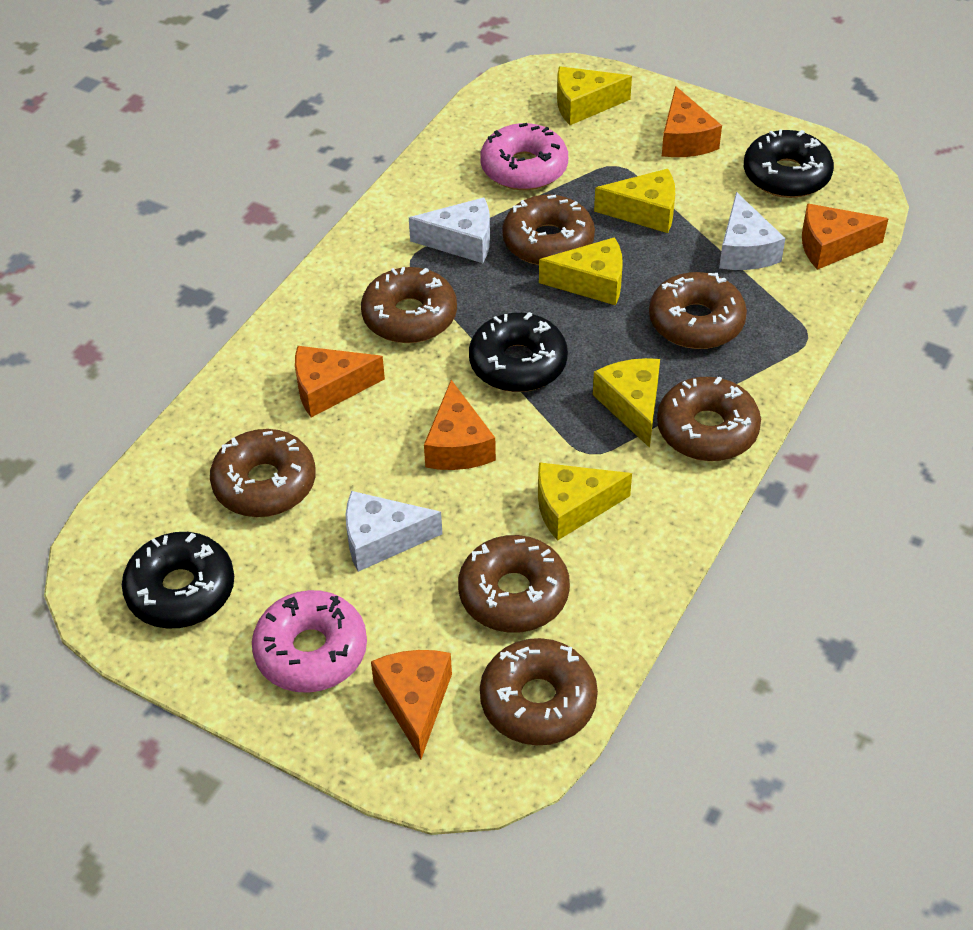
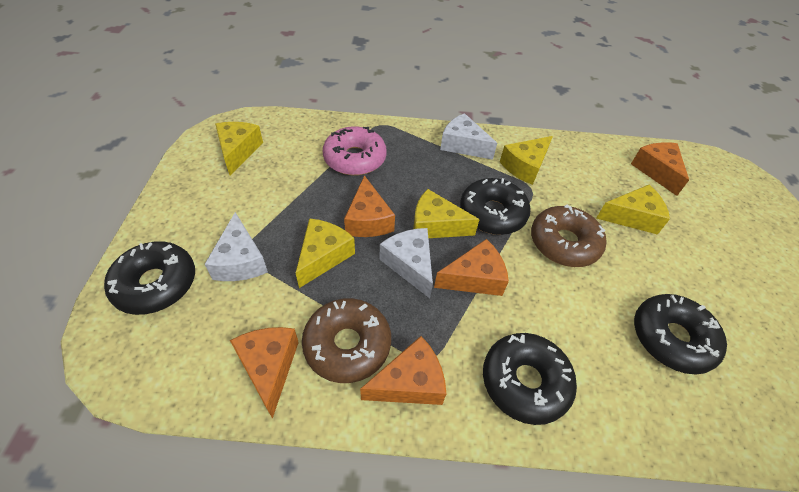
black donut: [122,532,234,629] [469,312,568,392] [744,129,834,198] = 3 -> [104,241,195,315] [460,178,531,235] [483,333,577,425] [634,294,727,374] = 4
brown donut: [210,429,316,517] [361,267,457,343] [458,535,570,633] [480,638,598,745] [502,194,595,265] [649,272,747,349] [657,377,761,461] = 7 -> [302,298,391,383] [531,204,606,267] = 2
pink donut: [252,590,367,693] [480,123,568,190] = 2 -> [323,126,387,176] = 1

